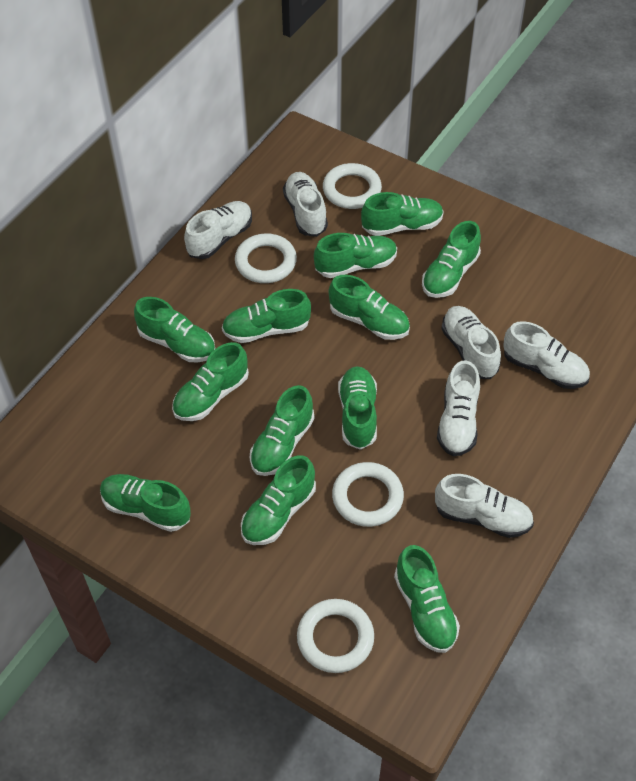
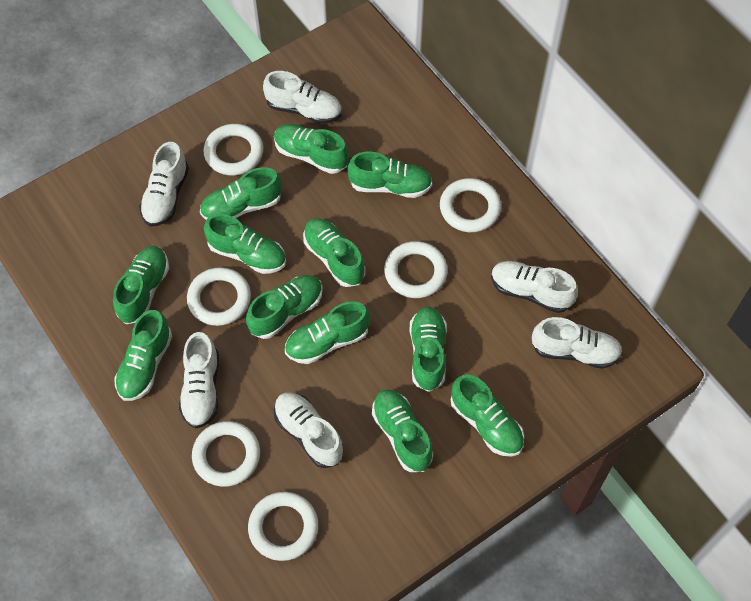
white ring: [235,233,297,283] [297,599,374,673] [323,163,382,209] [332,462,404,527] = 4 -> [187,267,251,326] [192,421,260,487] [203,124,263,176] [248,492,318,561] [384,241,448,298] [440,178,501,232] = 6

